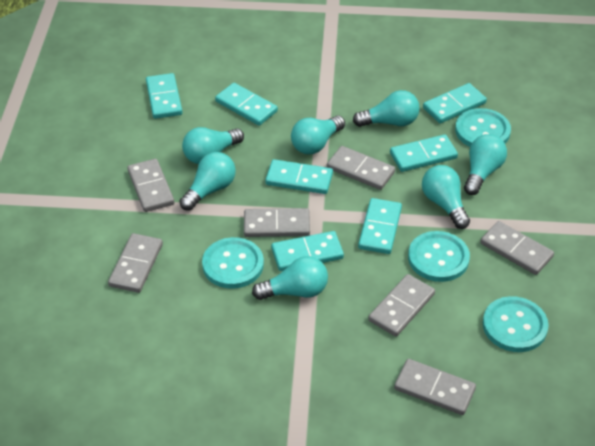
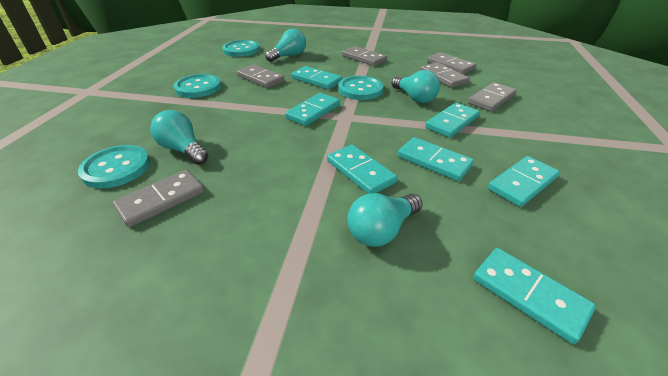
grey domino: [108,233,163,293] [127,159,174,212] [244,208,310,237] [327,146,395,190] [368,274,435,337] [394,359,476,415] [480,221,554,275] = 7 -> [113,170,204,227] [237,64,285,88] [342,46,387,66] [420,62,470,88] [427,52,476,74] [468,82,516,111] = 6
turquoise light bulb: [180,152,236,211] [182,127,244,164] [252,256,328,300] [291,116,345,154] [353,90,420,127] [422,165,470,229] [464,134,507,195] = 7 -> [150,110,208,165] [265,29,306,62] [347,193,423,247] [392,70,440,103] = 4

